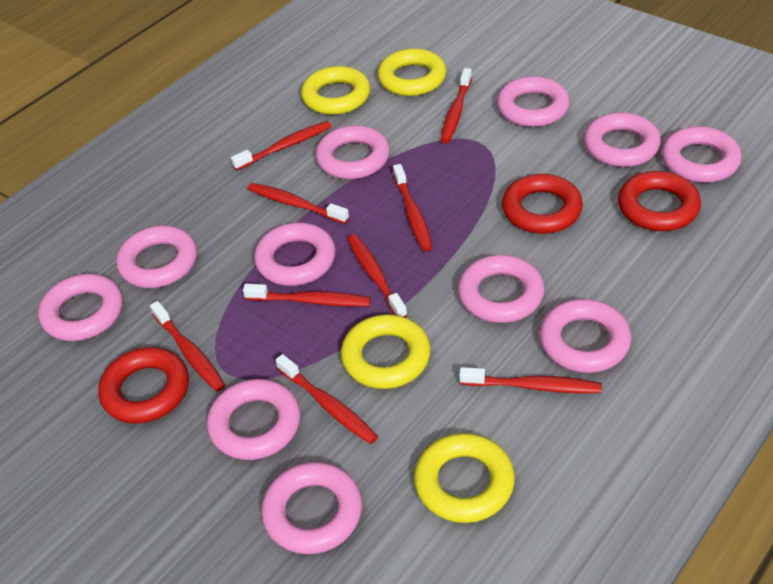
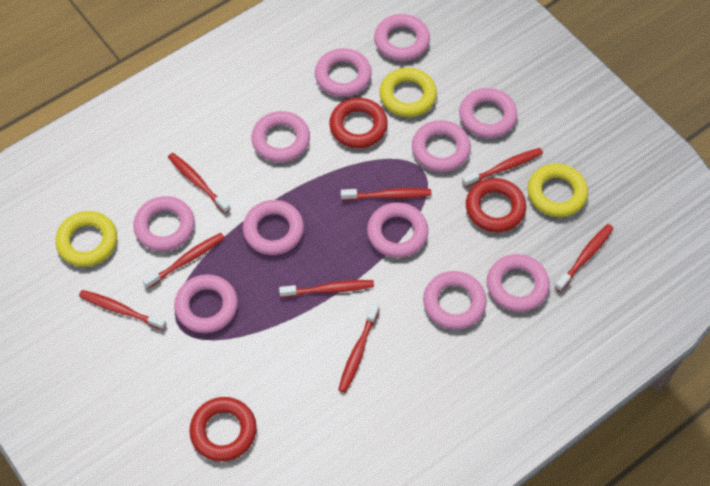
red toothbrush: [150,301,225,391] [231,121,332,170] [243,283,371,307] [248,183,349,224] [276,354,378,444] [347,234,407,318] [393,164,433,251] [440,68,472,143] [459,367,602,393] = 9 -> [79,290,167,330] [142,233,225,289] [168,153,231,213] [279,280,374,298] [338,303,380,393] [341,188,432,200] [462,148,543,187] [555,224,614,292] = 8
yellow ring: [301,66,370,115] [341,315,431,389] [378,48,446,96] [414,433,515,523] = 4 -> [55,211,117,267] [379,68,437,117] [528,163,588,217] = 3

